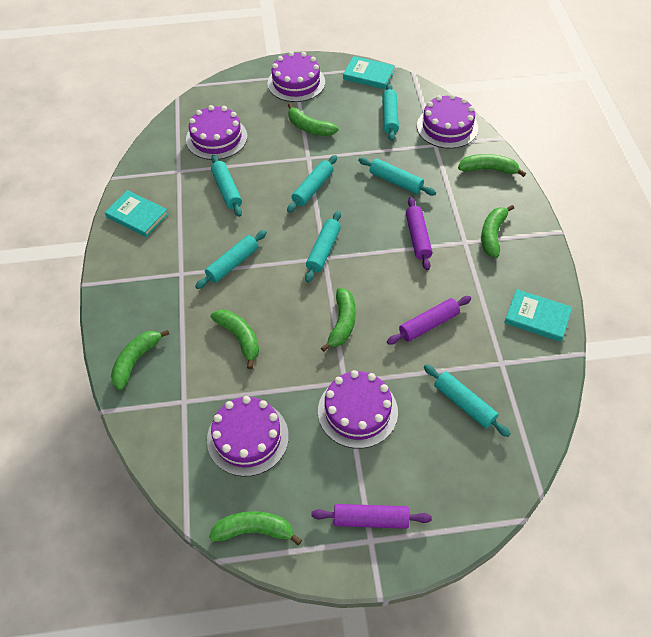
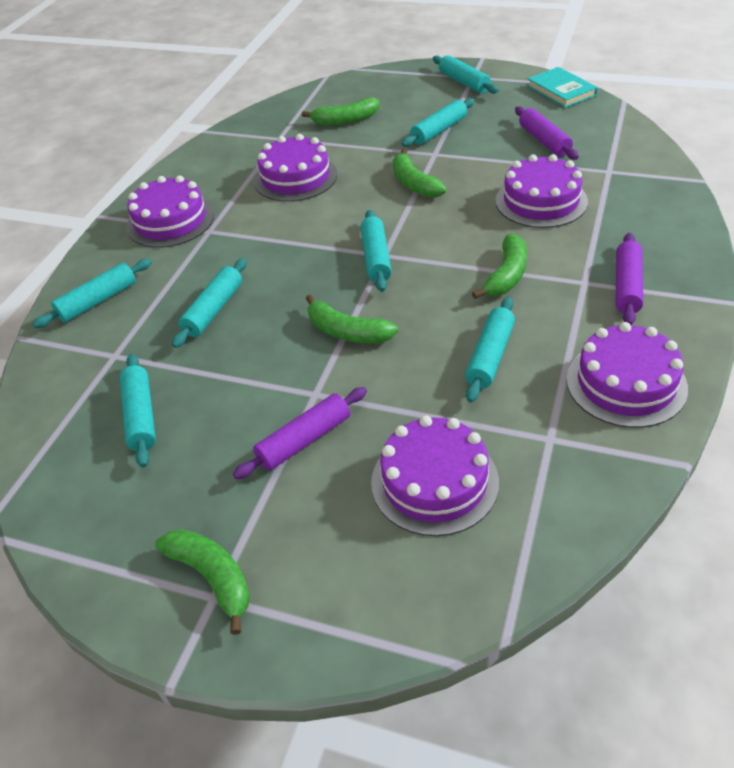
green banana: [111,330,169,390] [209,511,302,545] [211,310,259,369] [288,103,338,136] [321,288,356,352] [458,154,526,177] [481,205,514,258] = 7 -> [155,529,250,635] [302,98,379,126] [306,294,398,343] [393,149,447,198] [472,234,527,299] = 5
turquoise book: [105,190,168,237] [343,56,395,89] [504,289,572,342] = 3 -> [527,67,598,108] = 1

